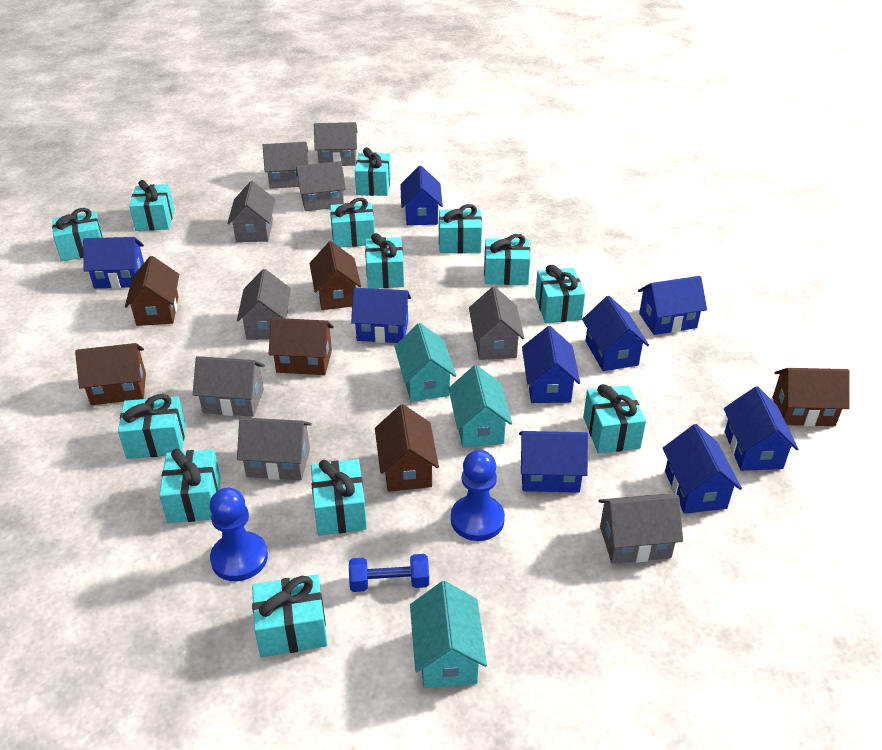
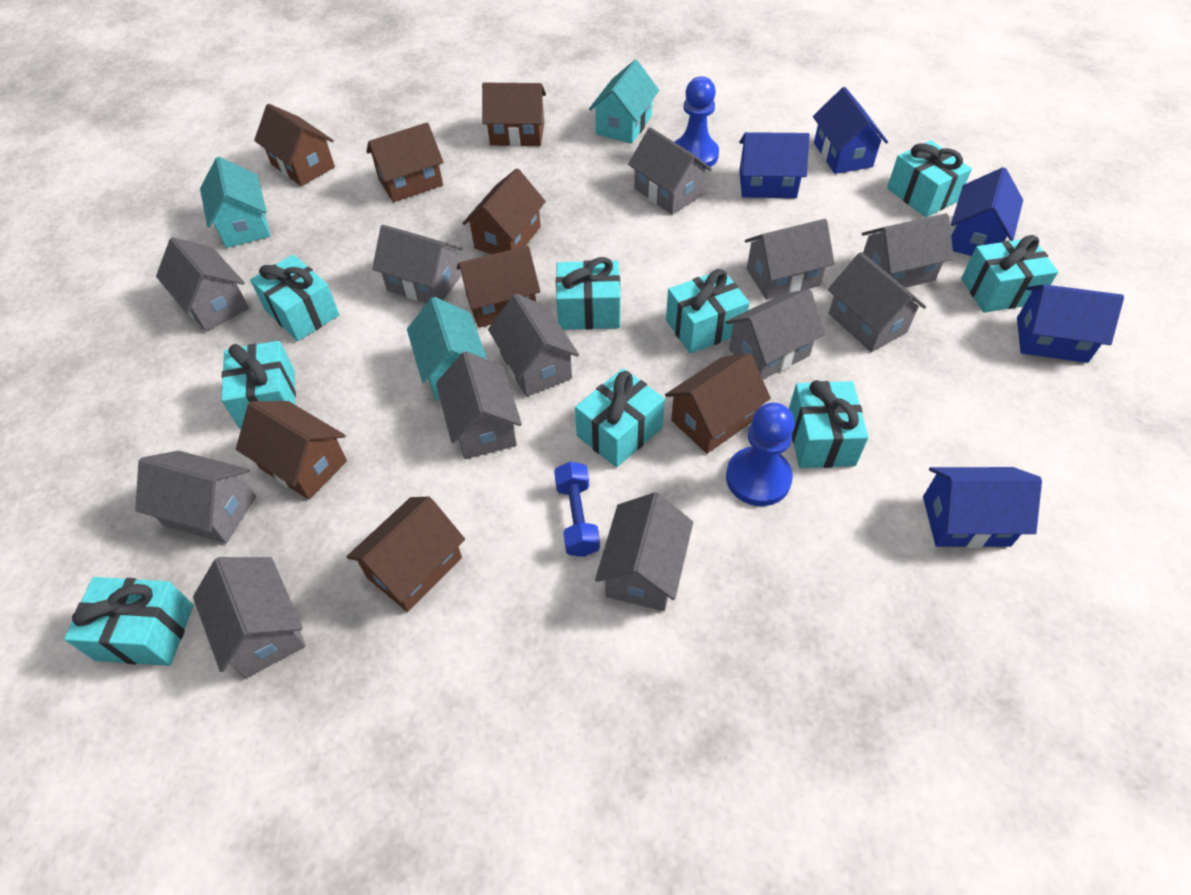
blue house: [83,237,144,289] [351,288,411,343] [400,166,443,225] [519,431,588,493] [522,326,580,403] [582,296,649,371] [638,276,707,335] [663,424,742,514] [724,386,798,471] = 9 -> [739,132,810,198] [813,87,888,174] [923,467,1042,548] [951,167,1023,256] [1017,284,1124,363] = 5
brown house: [75,343,146,405] [125,256,179,326] [269,318,334,375] [309,241,361,310] [375,404,439,492] [773,368,849,427] = 6 -> [236,401,347,500] [254,104,335,186] [346,497,465,612] [366,122,444,202] [456,246,540,328] [462,168,546,254] [482,83,546,147] [665,353,771,454] = 8
grey house: [193,356,265,417] [227,181,275,242] [237,269,291,340] [237,417,312,480] [263,142,308,189] [296,161,346,211] [314,122,358,166] [469,287,524,360] [598,494,683,564] = 9 -> [135,451,256,543] [156,237,249,332] [193,557,306,678] [372,225,462,303] [436,351,522,459] [488,294,579,397] [595,492,693,611] [628,127,712,214] [725,289,825,379] [745,219,835,300] [828,252,926,352] [862,213,954,288] = 12
turquoise gift: [52,208,103,261] [118,394,186,459] [129,180,174,231] [159,448,220,523] [252,574,327,657] [311,459,367,536] [330,198,375,247] [355,147,391,196] [365,233,404,289] [439,204,482,253] [484,234,530,285] [535,265,585,323] [583,384,646,453] = 13 -> [64,577,194,666] [221,341,296,429] [250,255,339,341] [556,257,620,330] [575,368,665,468] [666,269,750,354] [789,380,868,468] [887,140,972,217] [961,235,1058,313] = 9

